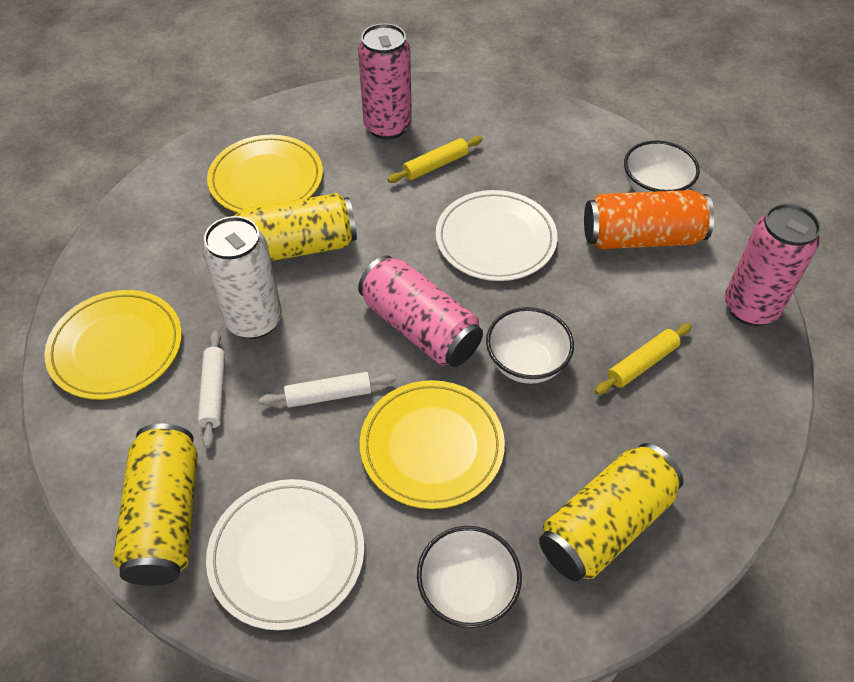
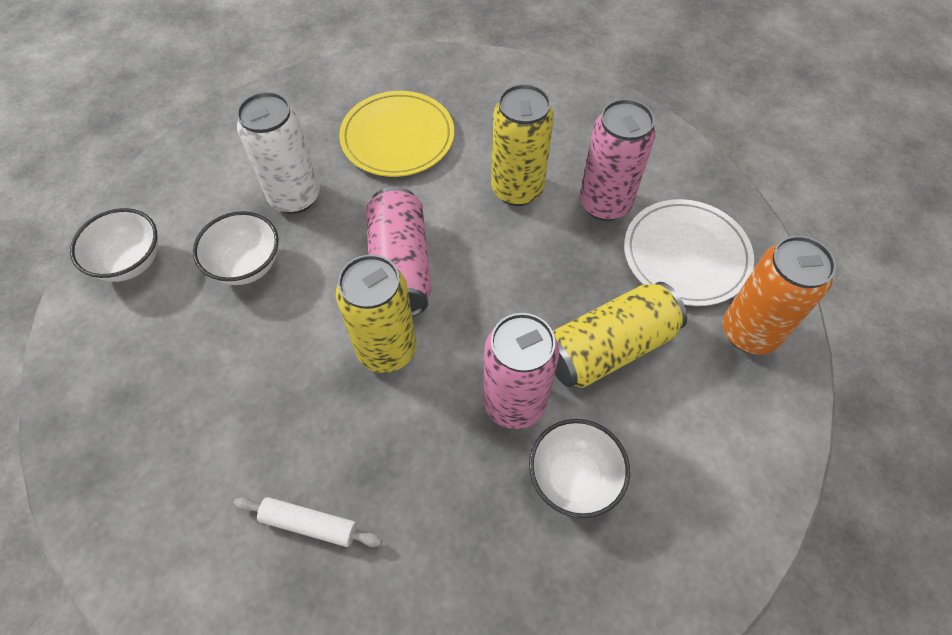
white plate: [206,479,364,630] [436,190,558,281] = 2 -> [624,199,754,306] = 1
white rolling pin: [198,330,225,448] [259,372,396,408] = 2 -> [234,497,382,547] = 1
yellow plate: [44,290,182,400] [207,135,323,213] [360,380,505,509] = 3 -> [339,91,454,177] = 1
yellow rolling pin: [387,136,482,183] [595,323,692,395] = 2 -> none = 0

